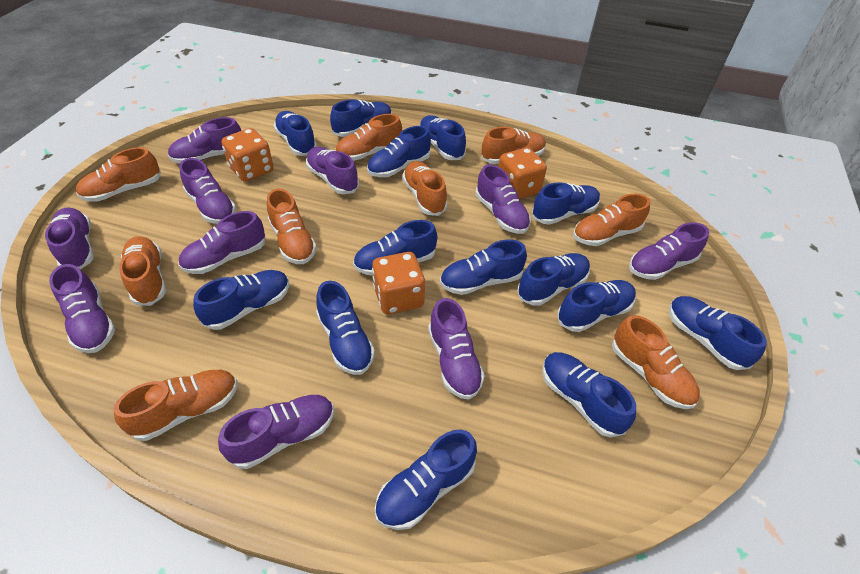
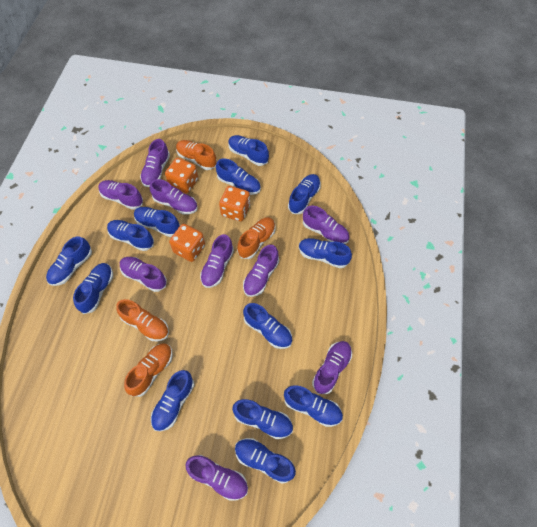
blue shoe: [193,270,290,330] [273,111,317,156] [316,281,375,375] [330,99,392,137] [353,220,437,276] [367,126,431,177] [375,429,477,530] [419,115,466,160] [440,240,527,295] [517,253,590,306] [532,182,600,225] [542,352,636,437] [557,280,636,332] [669,296,767,370] = 14 -> [46,236,92,286] [73,263,113,314] [107,220,154,251] [134,207,180,237] [151,370,194,431] [216,158,261,195] [228,135,269,166] [232,399,293,439] [235,438,296,484] [243,303,292,349] [284,385,343,427] [288,174,321,214] [299,238,352,268] = 13
orange shoe: [76,147,161,202] [114,370,238,441] [119,236,166,306] [267,189,317,264] [335,114,402,161] [402,161,448,216] [481,127,546,164] [573,194,650,246] [612,315,700,409] = 9 -> [116,299,169,341] [124,343,173,397] [176,140,217,170] [237,217,276,259] = 4
purple shoe: [45,207,94,269] [49,264,115,353] [168,117,241,163] [178,211,265,274] [179,158,236,224] [218,395,334,469] [306,147,359,194] [428,298,485,400] [475,165,531,234] [629,222,709,280] = 10 -> [98,180,143,210] [120,257,167,292] [140,139,170,187] [150,179,198,215] [185,455,248,501] [200,234,234,288] [243,245,279,297] [303,206,350,244] [312,341,352,394] = 9

